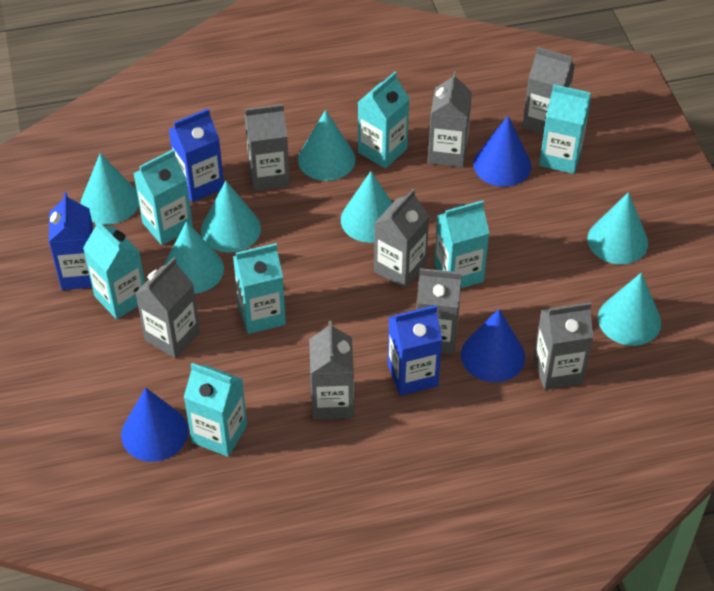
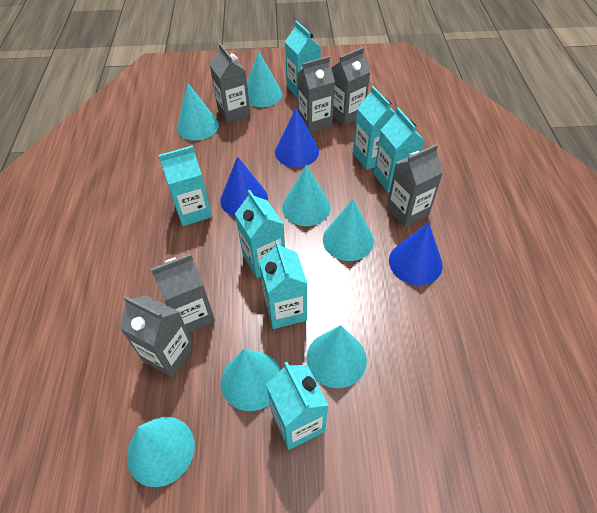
blue carton: [49,192,94,290] [169,109,224,202] [388,305,442,396] = 3 -> none = 0
grey carton: [135,257,200,358] [245,104,290,191] [309,321,354,420] [374,189,429,289] [416,268,462,354] [428,71,472,167] [523,47,575,134] [534,302,593,390] = 8 -> [119,295,194,377] [151,253,215,333] [209,43,251,123] [297,56,335,133] [331,47,370,126] [387,144,443,227] = 6

